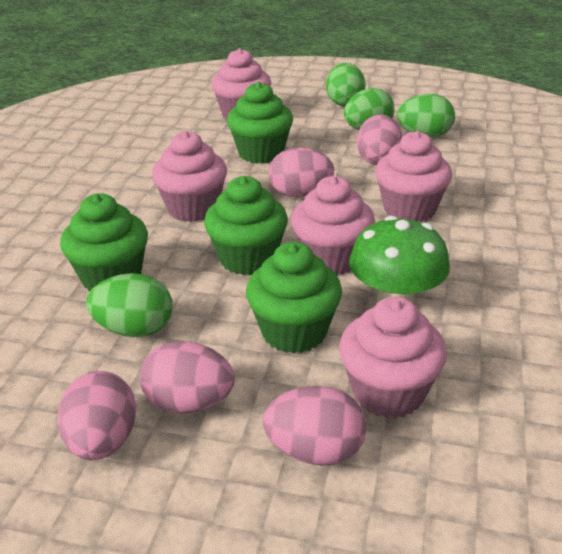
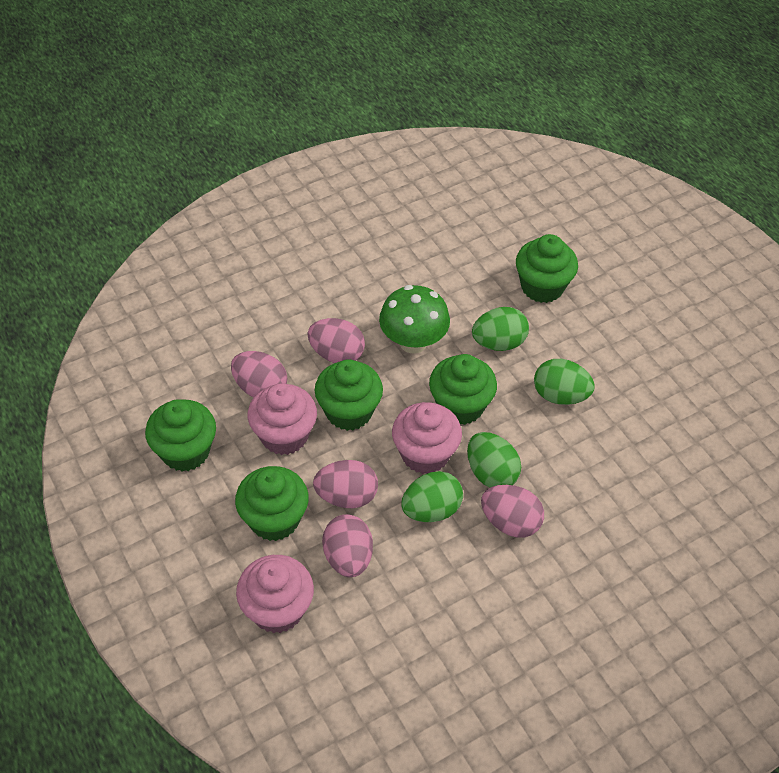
green cupcake: [60,193,148,291] [204,176,288,275] [227,82,293,164] [246,242,342,353] = 4 -> [145,399,216,472] [235,466,309,541] [315,359,383,431] [429,354,497,425] [516,234,578,303] = 5
pink cupcake: [152,131,227,222] [211,48,271,120] [291,176,375,275] [339,296,447,418] [375,131,452,222] = 5 -> [236,555,314,633] [248,383,317,455] [392,402,462,474] = 3

